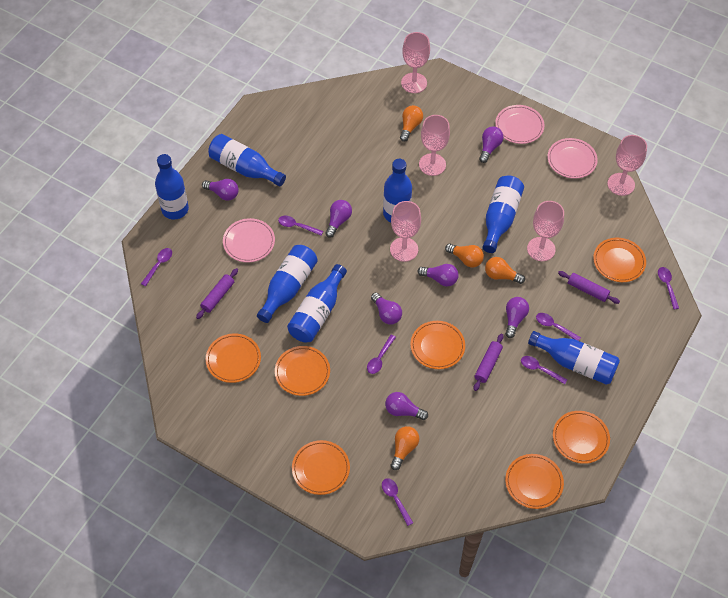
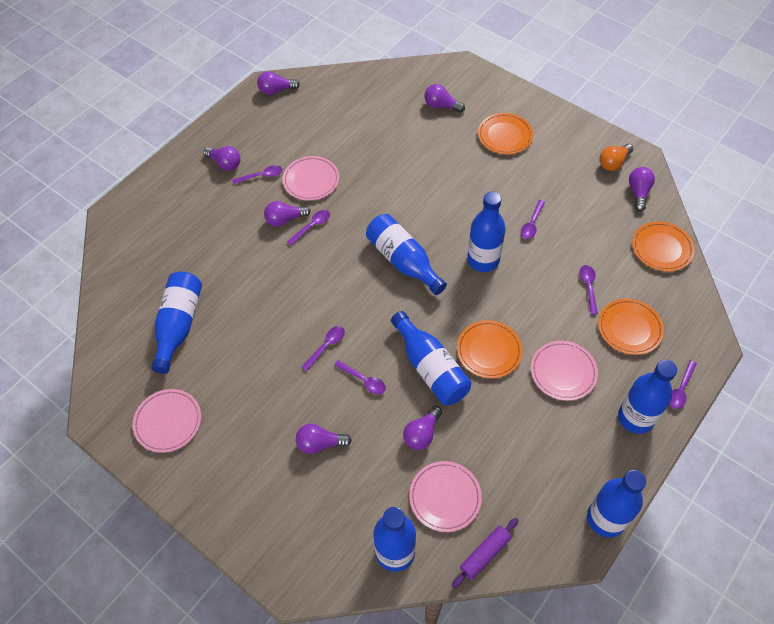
orange light bulb: [391,426,419,470] [400,105,423,142] [445,244,484,267] [485,257,525,284] = 4 -> [599,144,633,171] = 1
orange plate: [206,333,261,383] [275,346,330,396] [292,440,350,495] [410,321,465,369] [505,454,564,509] [553,411,610,464] [593,238,646,282] = 7 -> [457,320,523,378] [478,113,533,154] [598,299,664,355] [632,221,695,271] = 4
pink goblet: [390,201,421,262] [401,32,430,93] [419,115,450,176] [527,201,564,261] [607,135,647,196] = 5 -> none = 0
pink plate: [223,218,275,262] [495,105,545,144] [548,138,598,179] = 3 -> [133,389,201,453] [282,156,339,201] [409,461,482,532] [531,341,598,401] = 4
purple rolling pin: [196,268,238,319] [474,334,504,391] [558,271,620,304] = 3 -> [452,518,519,588] = 1

